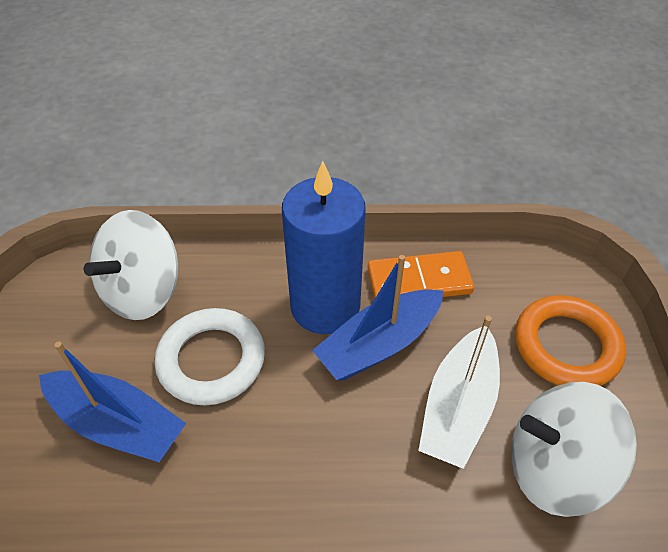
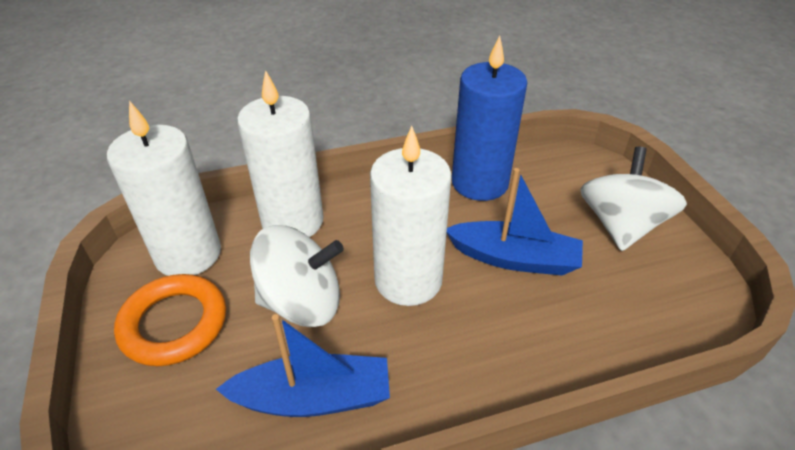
orange domino: [368,251,474,299] = 1 -> none = 0
white boat: [418,316,500,469] = 1 -> none = 0
white candle: none = 0 -> [107,101,221,276] [237,70,324,237] [370,126,452,306] = 3
white ring: [155,308,265,405] = 1 -> none = 0

